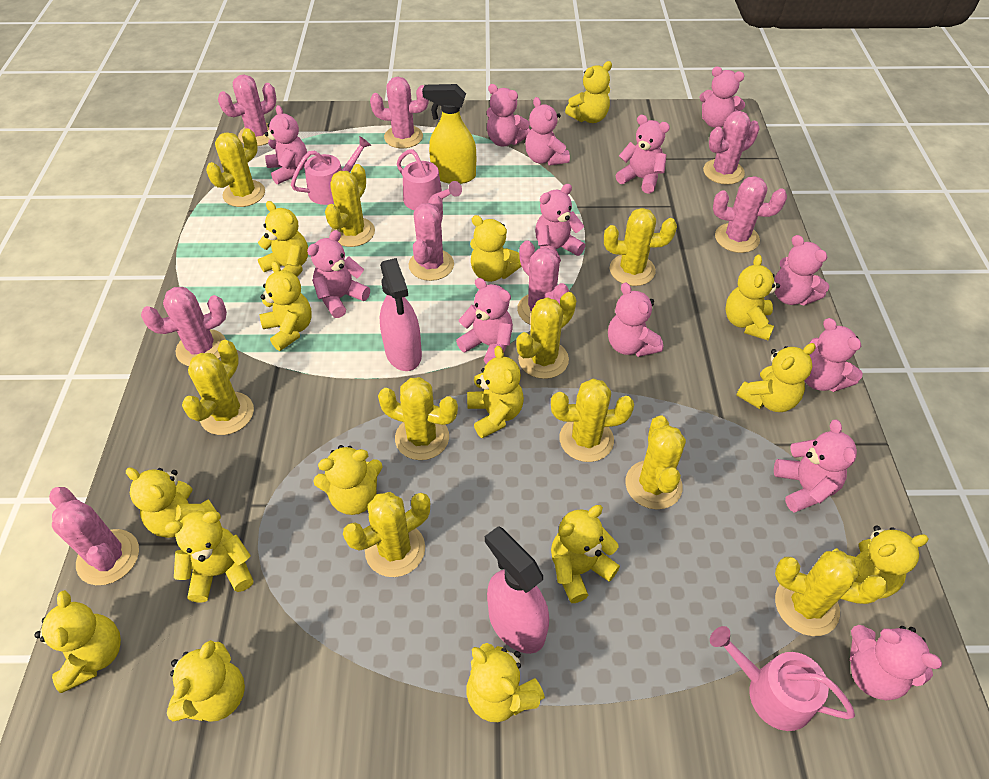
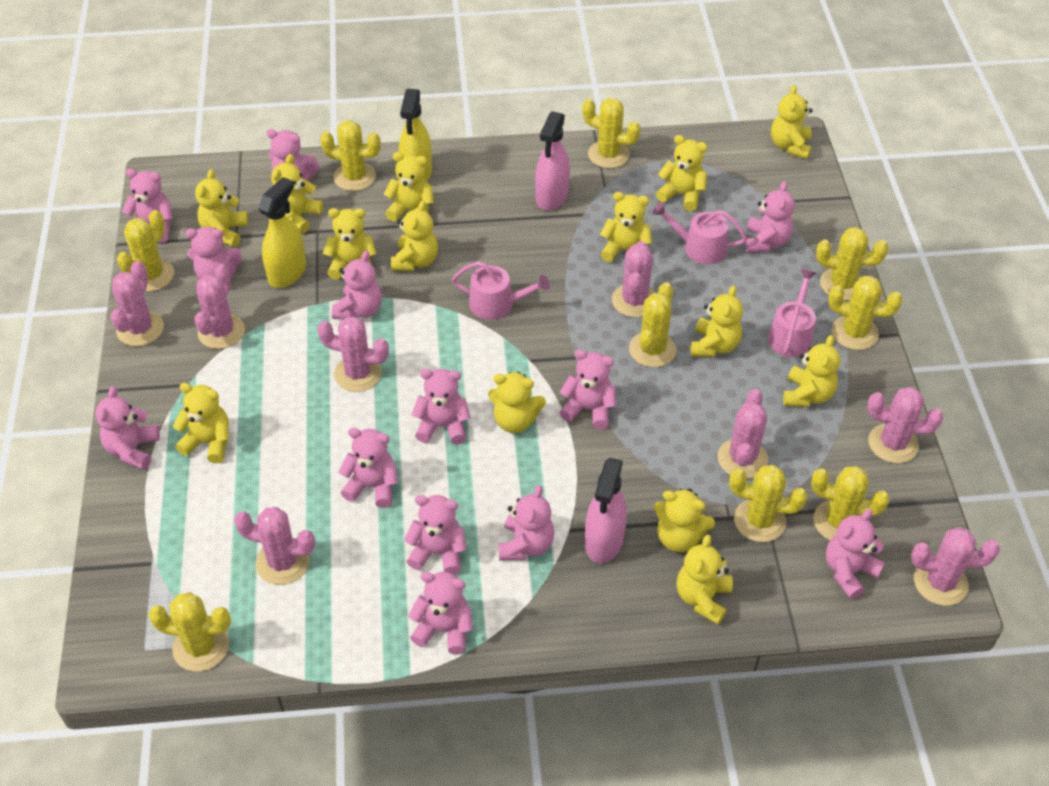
yellow cactus: [182,340,254,435] [206,128,265,207] [325,164,375,247] [343,492,430,577] [378,377,458,460] [516,292,576,379] [551,379,634,462] [604,208,677,286] [625,416,686,510] [775,551,888,636] = 10 -> [117,210,174,292] [148,592,231,671] [320,120,381,191] [582,98,641,168] [629,282,676,367] [729,465,807,542] [811,466,890,540] [816,227,889,301] [828,276,903,350] = 9
yellow spray bottle: [422,84,476,184] = 1 -> [258,177,306,288] [399,89,432,181] = 2
yellow teddy bear: [34,590,121,693] [126,467,217,538] [165,511,253,602] [167,640,245,722] [258,201,308,277] [259,261,312,351] [313,445,382,515] [466,643,545,722] [467,346,524,438] [470,215,521,282] [551,505,620,603] [565,61,612,123] [725,254,780,340] [736,343,816,412] [833,526,929,599] = 15 -> [173,383,229,463] [195,169,248,247] [271,154,323,234] [323,208,377,280] [384,152,434,222] [391,201,438,271] [488,372,546,433] [600,192,652,262] [654,489,715,552] [656,135,708,211] [677,534,733,624] [691,285,743,357] [771,85,813,159] [783,335,840,407] = 14

